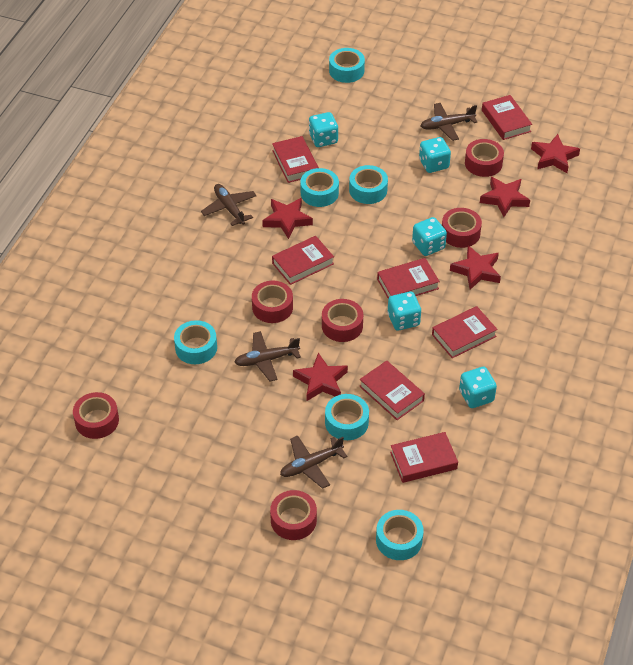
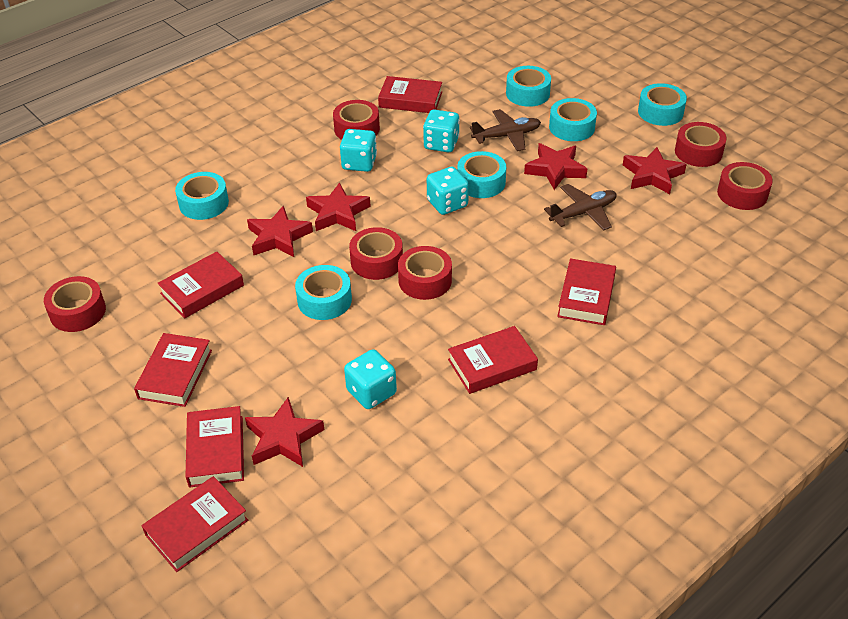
brown plane: [201,184,257,226] [234,331,301,382] [280,435,348,489] [420,103,478,141] = 4 -> [470,109,541,151] [544,184,617,230] = 2
turquoise dice: [309,112,338,147] [388,291,421,331] [412,217,447,256] [419,137,451,173] [459,367,497,408] = 5 -> [340,129,377,172] [344,349,397,409] [423,109,460,153] [427,167,469,215] = 4

